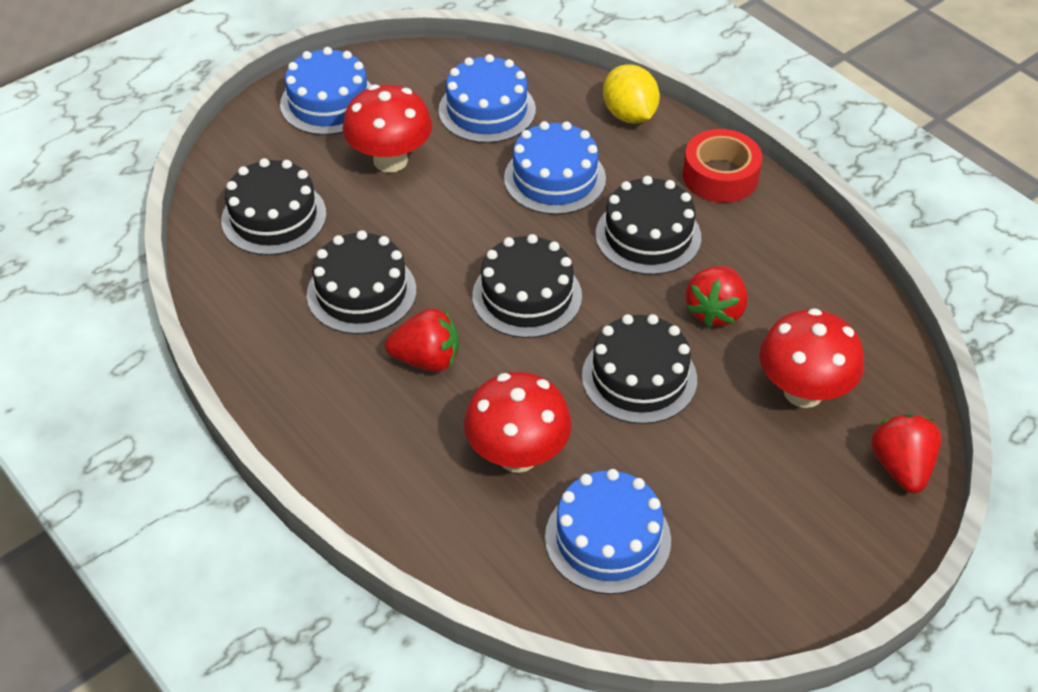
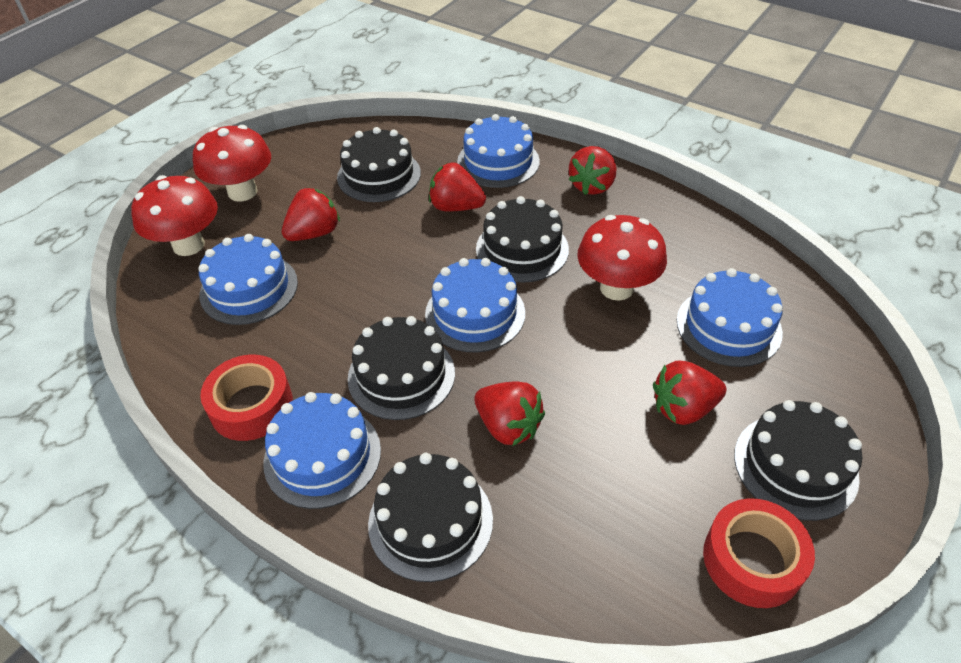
blue cake: [280,47,371,135] [438,54,536,143] [504,121,606,215] [545,469,671,594] = 4 -> [198,234,298,325] [263,392,381,509] [425,258,525,353] [457,114,540,188] [677,268,783,367] = 5
red strawberry: [385,308,459,372] [686,266,748,327] [871,414,941,493] = 3 -> [282,188,340,241] [429,163,486,211] [474,381,545,446] [569,146,617,195] [653,361,726,425] = 5
red tape: [683,129,762,203] = 1 -> [200,355,293,441] [703,498,815,608] = 2
yellow lemon: [603,64,660,123] = 1 -> none = 0

